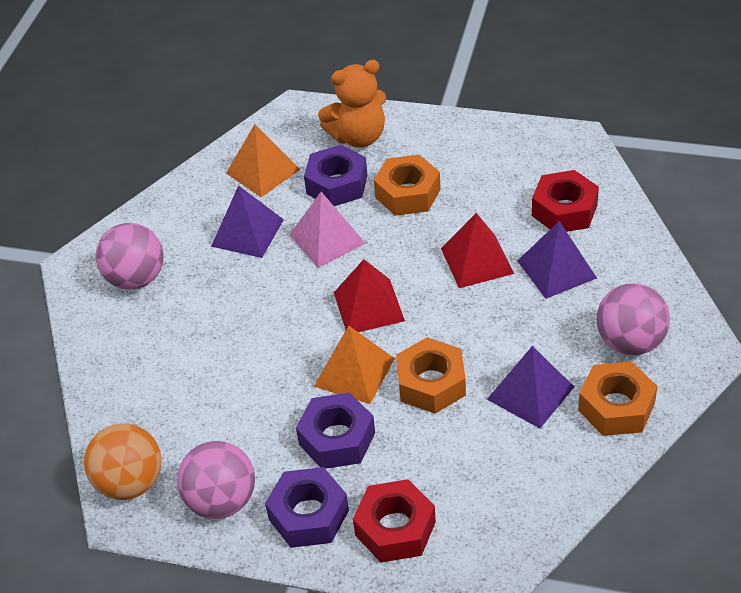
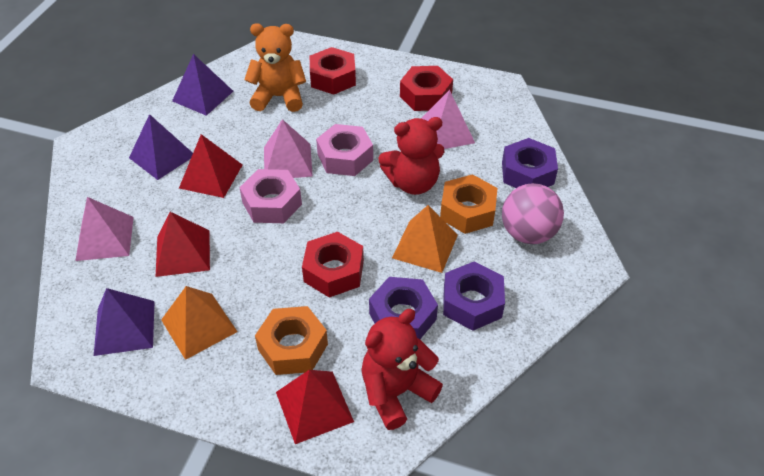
orange ball: [84,423,162,500] = 1 -> none = 0
orange nut: [374,155,441,216] [396,337,466,414] [578,361,657,436] = 3 -> [255,306,328,375] [440,174,498,234] = 2
pink ball: [96,223,164,290] [177,441,255,519] [596,284,670,355] = 3 -> [502,183,564,244] = 1
pink nut: none = 0 -> [239,169,302,223] [316,124,373,176] = 2
pink pyramid: [290,192,366,268] = 1 -> [75,197,134,261] [264,119,313,178] [421,90,475,149] = 3
red nut: [353,479,436,563] [532,170,599,232] = 2 -> [302,232,364,298] [310,47,356,94] [400,66,453,111] = 3
red pyramid: [334,259,405,332] [441,213,514,288] = 2 -> [156,212,210,277] [179,134,242,198] [276,370,354,444] = 3
red teddy bear: none = 0 -> [361,309,443,430] [378,117,445,195] = 2

